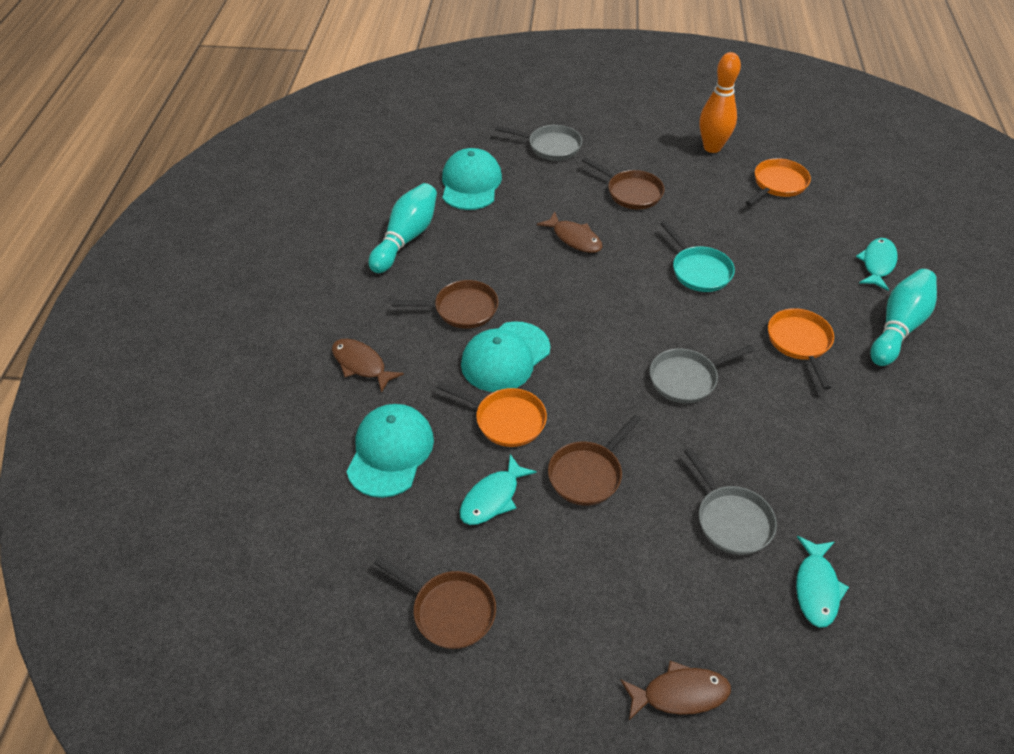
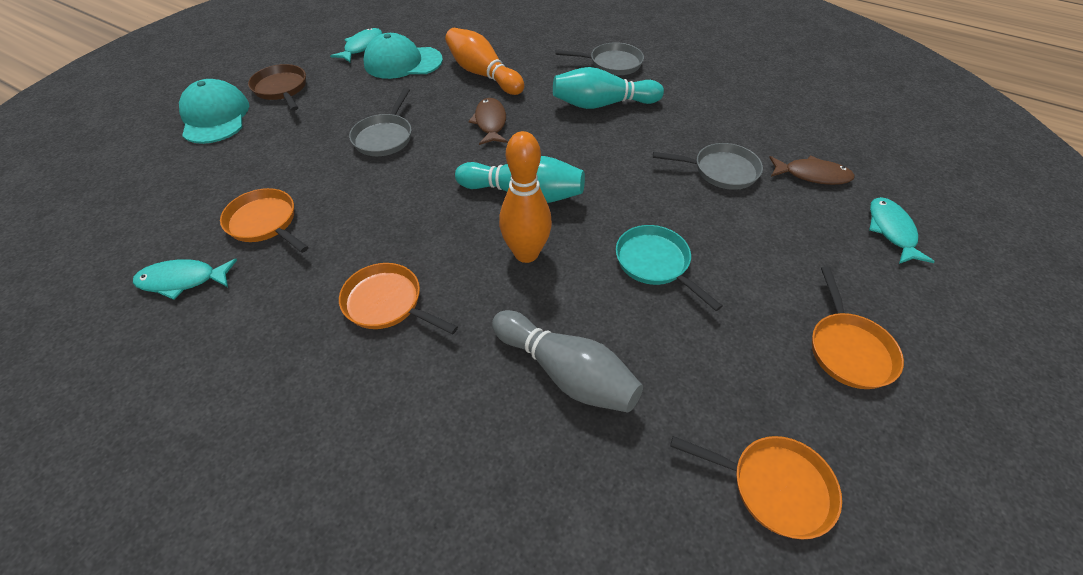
brown fish: [332,339,404,393] [537,212,602,253] [620,661,731,720] = 3 -> [468,98,508,145] [769,156,855,185] = 2
brown pan: [374,556,496,649] [392,280,498,329] [548,415,641,506] [582,157,665,209] = 4 -> [248,64,306,111] = 1
grey bowling pin: none = 0 -> [492,310,643,413] = 1
orange bowling pin: [700,52,741,153] = 1 -> [445,28,524,95] [499,131,552,263] = 2
orange pan: [437,382,547,447] [746,158,811,206] [768,308,834,390] = 3 -> [220,188,309,253] [339,263,458,335] [670,436,842,539] [812,266,904,389] = 4
turquoise cap: [346,404,434,498] [442,148,502,210] [461,321,550,392] = 3 -> [179,79,249,144] [364,33,443,79] = 2

